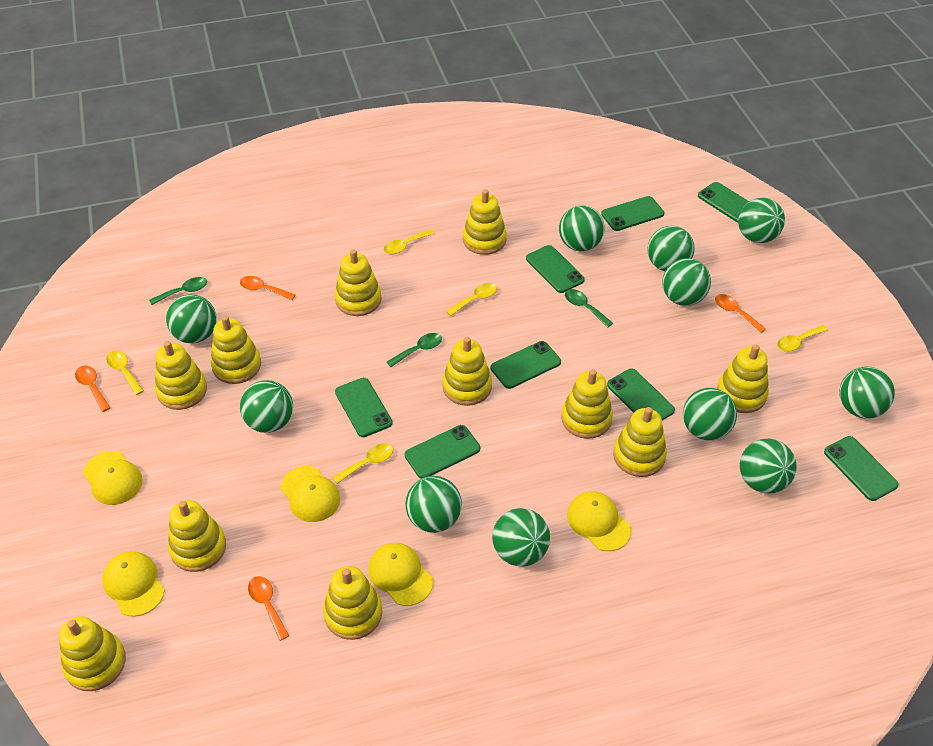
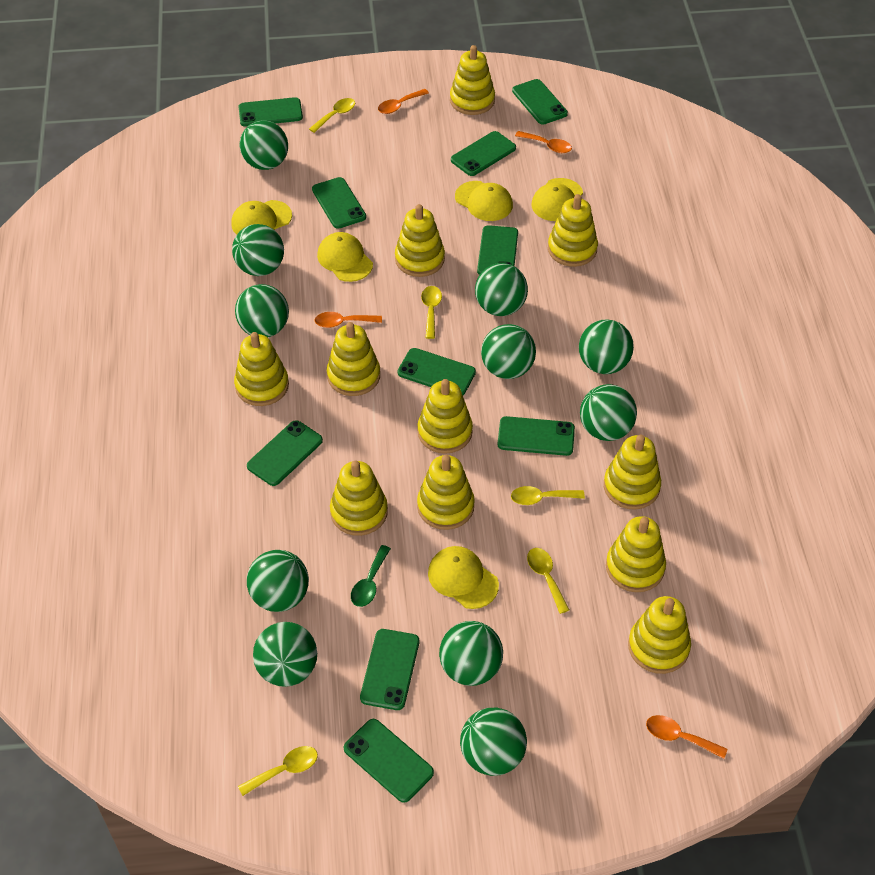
green phone: [335,378,393,437] [405,425,480,478] [491,341,561,389] [526,245,585,293] [601,196,664,231] [607,369,675,421] [698,182,749,223] [824,436,899,501] = 8 -> [239,97,303,127] [247,420,323,486] [312,177,366,229] [344,719,434,803] [360,629,419,710] [398,348,476,395] [451,131,516,176] [477,225,518,275] [498,416,575,456] [512,79,568,125] = 10
green spoon: [149,277,207,305] [387,333,442,367] [565,289,613,327] = 3 -> [351,545,391,607] = 1

